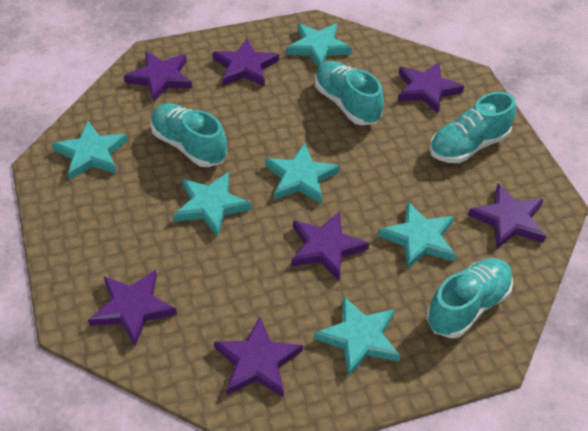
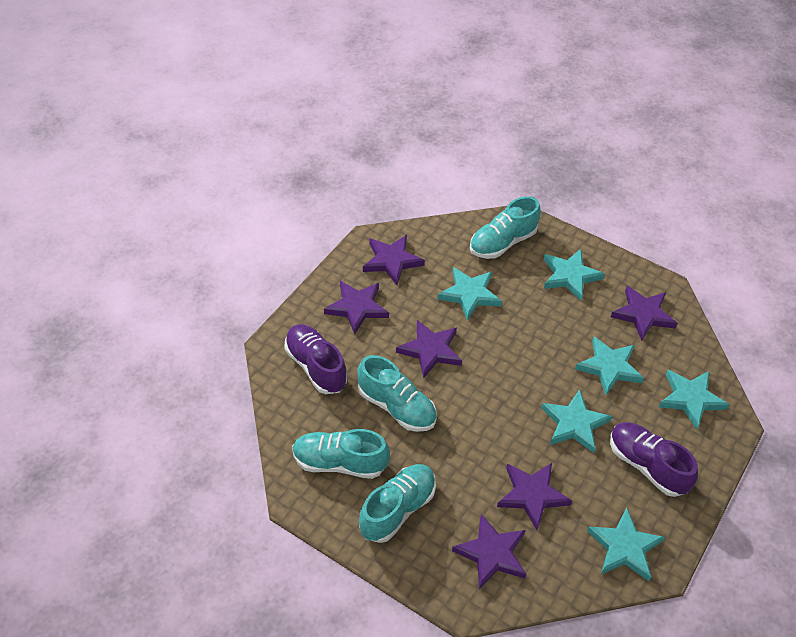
purple shoe: none = 0 -> [284,324,347,394] [610,422,698,497] = 2
purple star: [88,270,177,346] [124,51,192,102] [212,39,279,87] [214,317,303,397] [291,211,369,280] [398,62,464,113] [468,184,546,249] = 7 -> [324,281,389,335] [363,235,425,285] [396,320,462,379] [452,514,527,589] [497,463,572,530] [611,286,677,341] = 6

